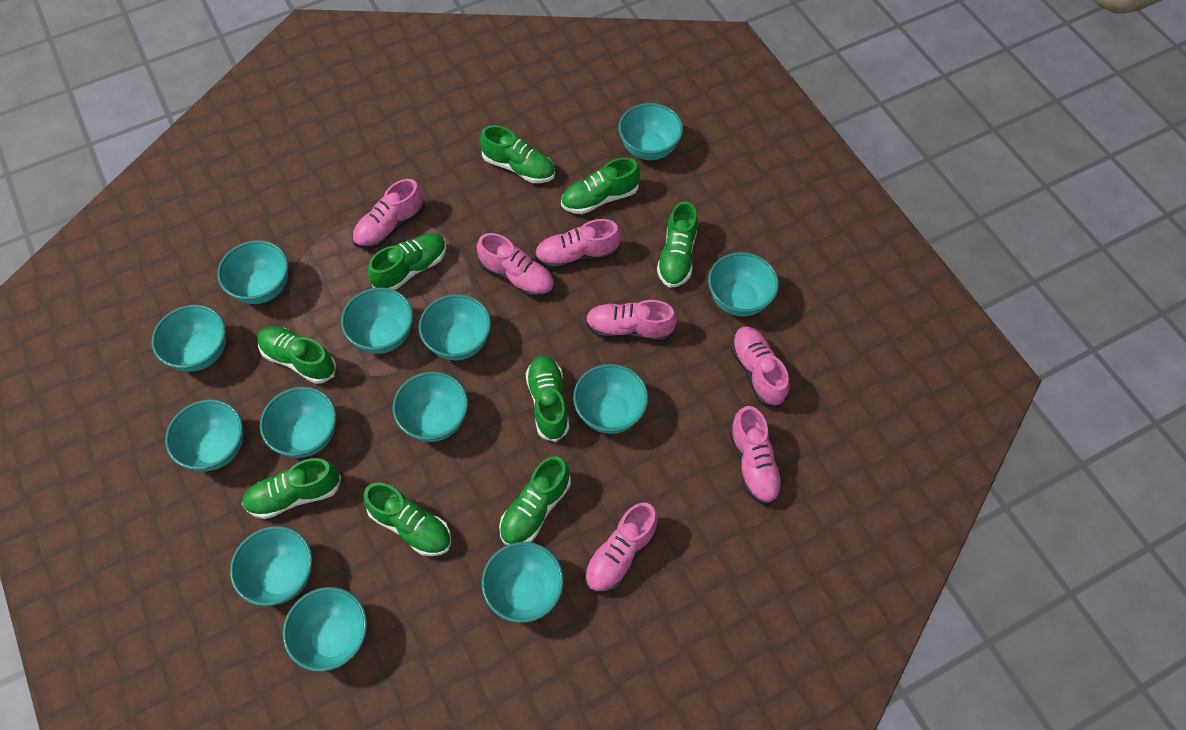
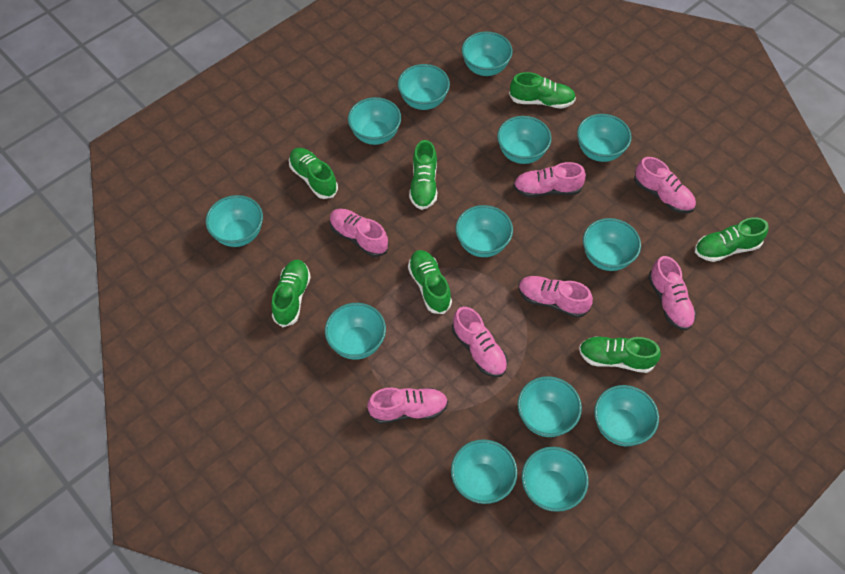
green shoe: [242,458,341,519] [258,327,336,384] [363,483,451,556] [368,234,447,290] [480,125,555,183] [499,456,571,545] [525,355,570,442] [561,158,640,214] [657,201,698,288] = 9 -> [271,260,311,327] [289,148,338,199] [408,250,452,314] [409,140,437,210] [509,72,576,109] [579,336,661,373] [695,217,768,262] = 7

